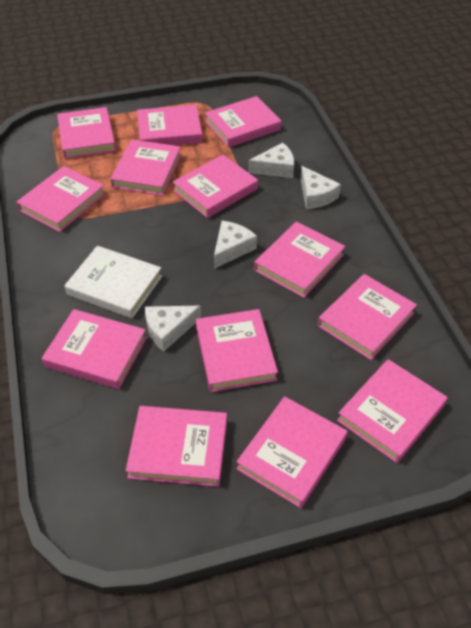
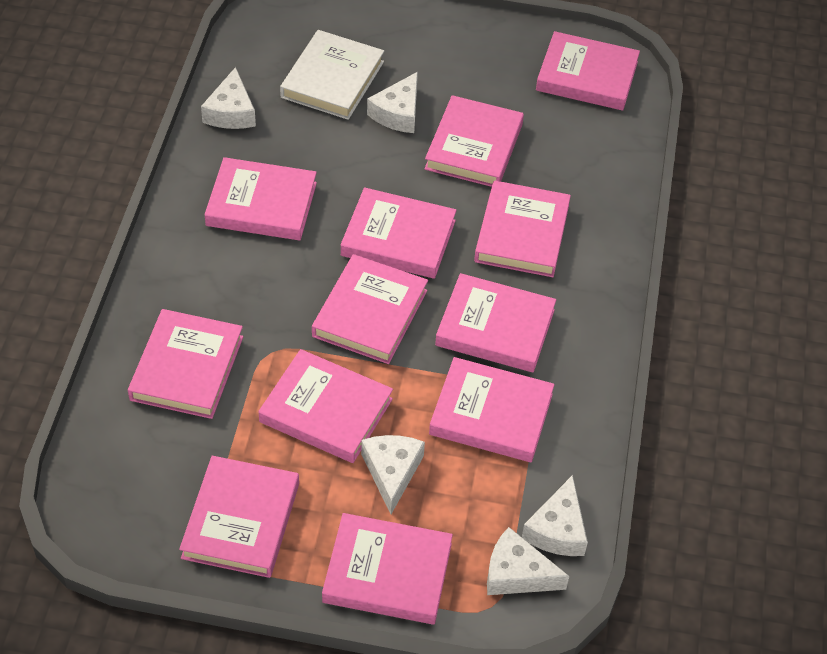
pink book: [17,166,106,232] [42,309,147,389] [57,107,116,159] [110,139,181,196] [126,406,227,487] [137,105,203,145] [173,155,258,218] [196,309,278,392] [205,96,282,148] [236,396,347,508] [254,222,345,298] [318,274,417,360] [337,359,447,463] = 13 -> [128,309,243,419] [179,456,299,578] [205,157,317,240] [258,349,393,463] [312,254,428,364] [322,513,453,625] [341,187,457,279] [424,95,524,187] [429,357,555,462] [435,273,556,372] [474,180,571,277] [536,31,640,111] = 12
white cheese: [145,306,201,352] [214,221,257,269] [248,143,294,178] [300,166,341,209] = 4 -> [201,67,256,129] [361,435,425,514] [367,72,418,133] [487,527,569,595] [522,475,588,556] = 5

